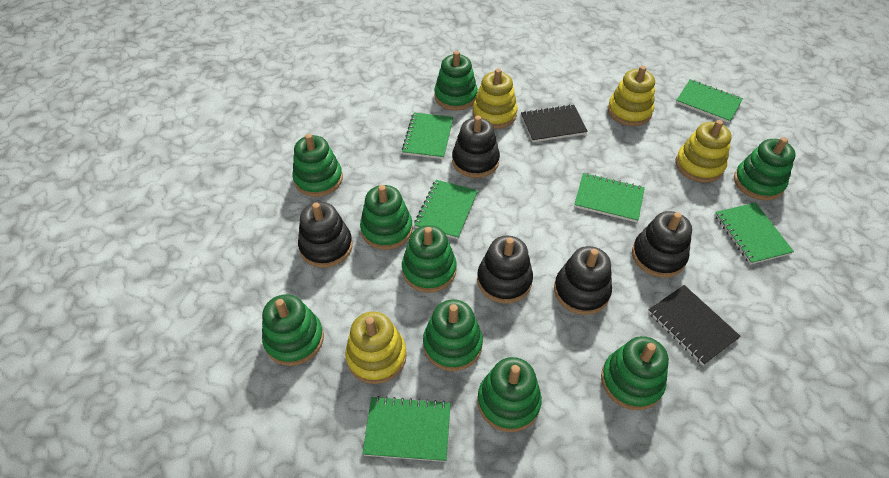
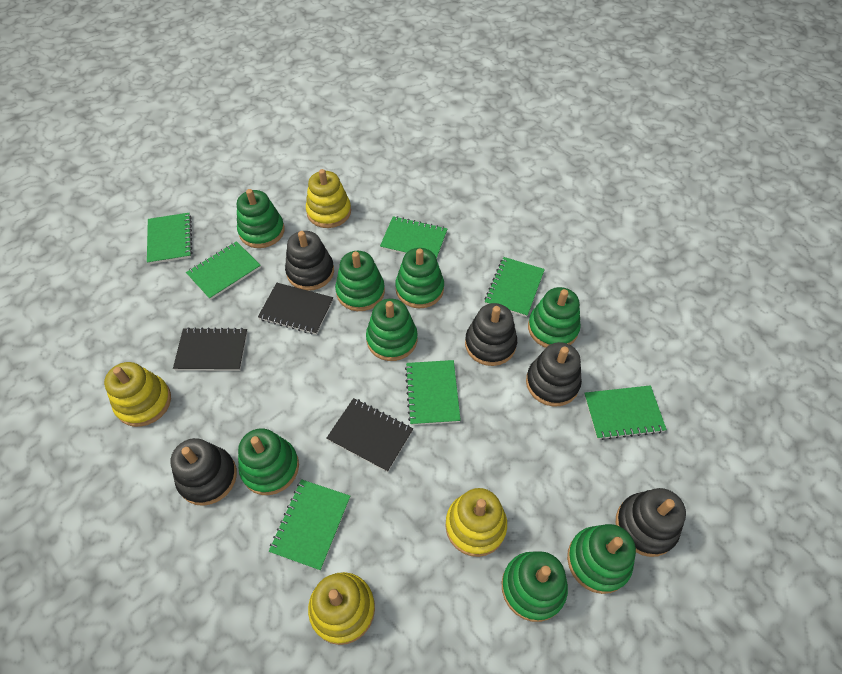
black notebook: [521,104,588,142] [648,285,741,365] = 2 -> [173,327,247,371] [258,283,333,335] [326,398,413,472] = 3
green notebook: [362,396,451,462] [402,113,453,159] [414,180,478,239] [574,173,645,222] [676,79,743,123] [715,202,794,265] = 6 -> [147,213,192,264] [186,241,261,300] [269,479,350,571] [380,216,447,259] [405,360,461,425] [484,257,545,317] [584,385,667,440] = 7
green stacking toy: [262,294,324,366] [293,134,343,197] [360,185,413,250] [402,225,457,293] [423,300,483,371] [434,51,478,110] [477,357,542,432] [601,336,669,410] [734,137,796,201] = 9 -> [237,189,285,248] [238,428,299,495] [335,251,385,311] [366,299,418,361] [395,248,444,308] [502,551,568,622] [528,287,581,348] [567,524,636,594] = 8

